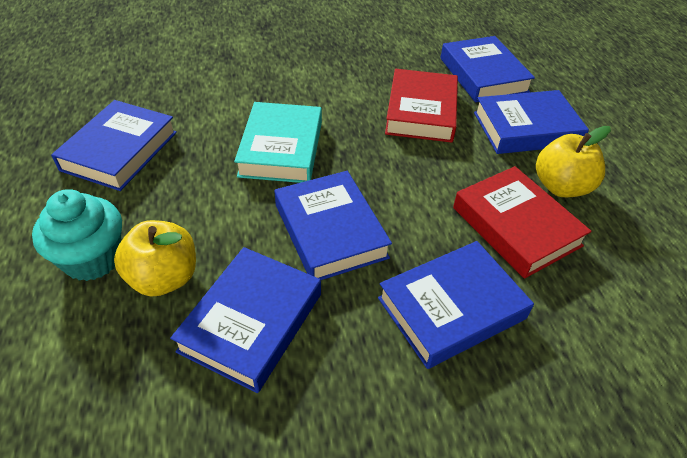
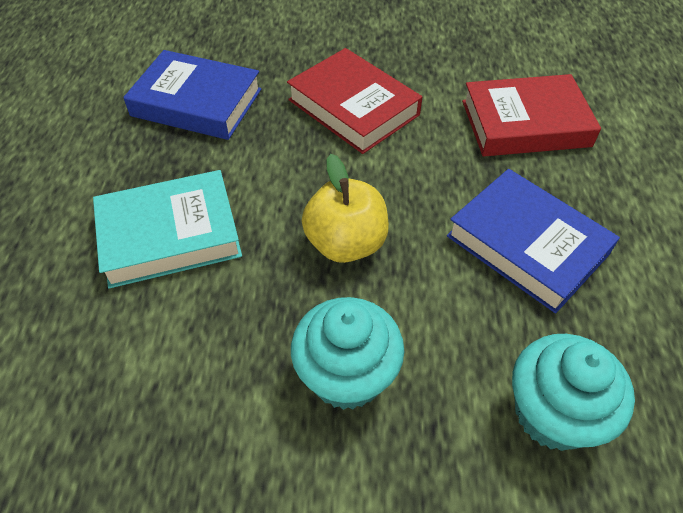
blue book: [51,100,177,191] [170,247,321,393] [275,171,392,280] [378,241,534,369] [440,36,535,102] [474,90,589,154] = 6 -> [123,50,261,140] [447,169,620,313] = 2
turquoise cupcake: [32,189,122,281] = 1 -> [291,297,404,410] [512,334,635,451] = 2
yellow apple: [114,220,196,296] [536,126,611,197] = 2 -> [302,154,389,263] = 1

